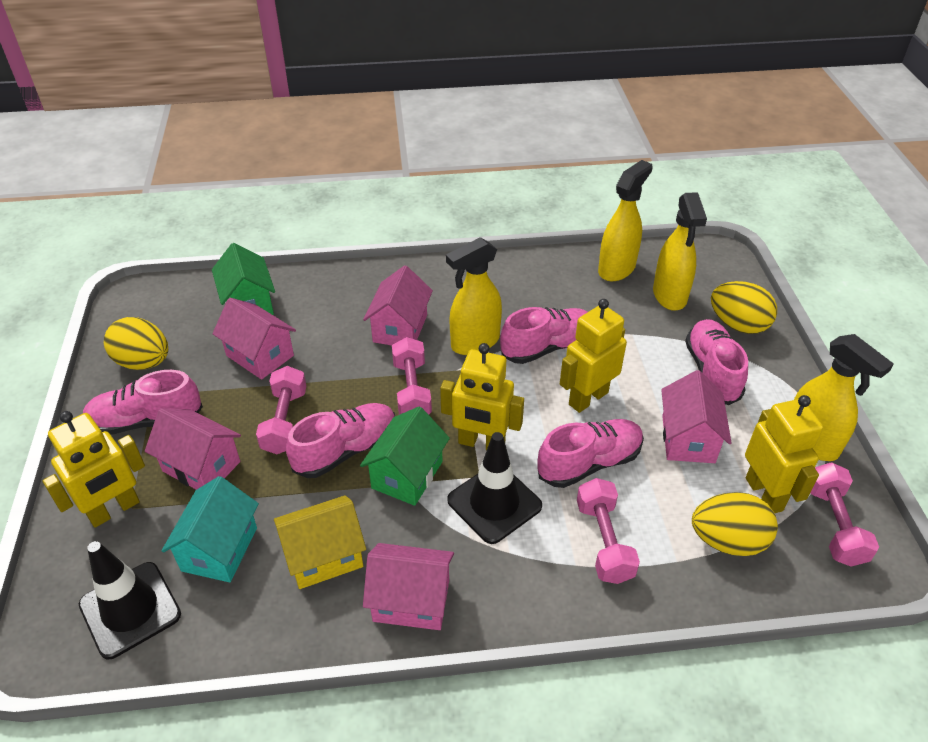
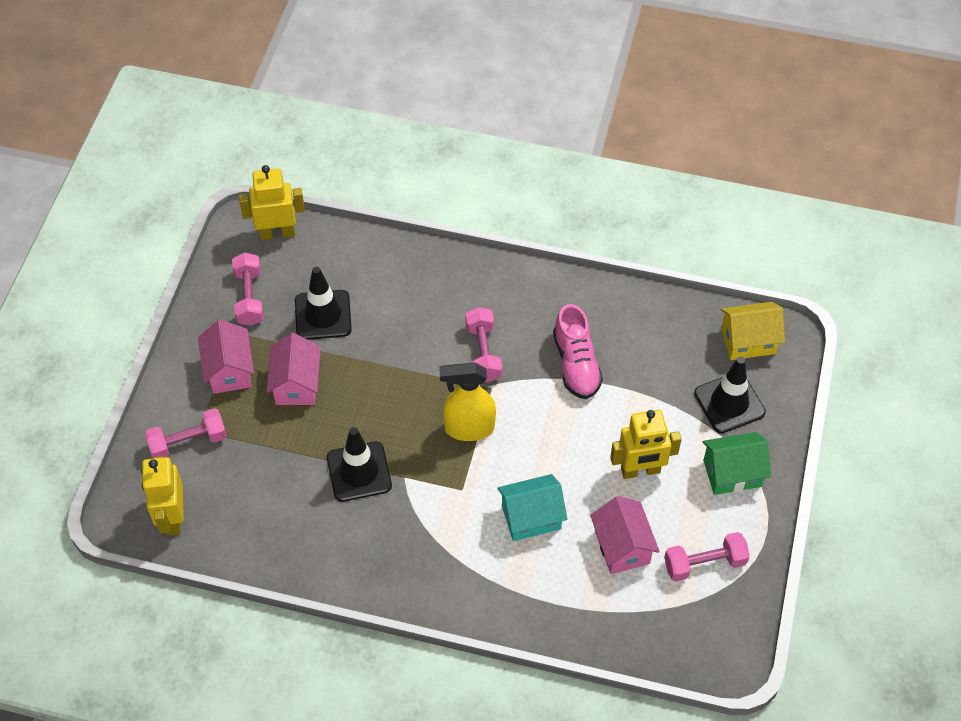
black traffic cone: [79,541,181,659] [447,432,542,544] = 2 -> [295,267,352,340] [327,427,392,502] [694,357,766,433] = 3
green house: [212,243,275,315] [360,407,450,506] = 2 -> [703,432,771,495] = 1
pink house: [145,408,241,490] [212,298,296,380] [363,265,433,346] [363,543,454,630] [661,370,731,463] = 5 -> [198,319,254,394] [266,333,321,405] [590,496,660,574] = 3
pink shoe: [83,370,203,435] [286,403,395,478] [500,307,587,364] [537,419,644,488] [685,319,748,405] = 5 -> [553,304,603,399] = 1
yellow egg: [104,317,168,370] [692,492,778,556] [711,281,777,334] = 3 -> none = 0
yellow robot: [42,411,145,528] [440,343,524,450] [560,299,627,413] [745,395,823,513] = 4 -> [141,456,184,536] [239,165,305,240] [610,410,682,479] = 3
yellow spray bottle: [446,237,502,355] [598,160,653,281] [653,192,707,311] [794,334,894,461] = 4 -> [439,363,496,441] = 1

